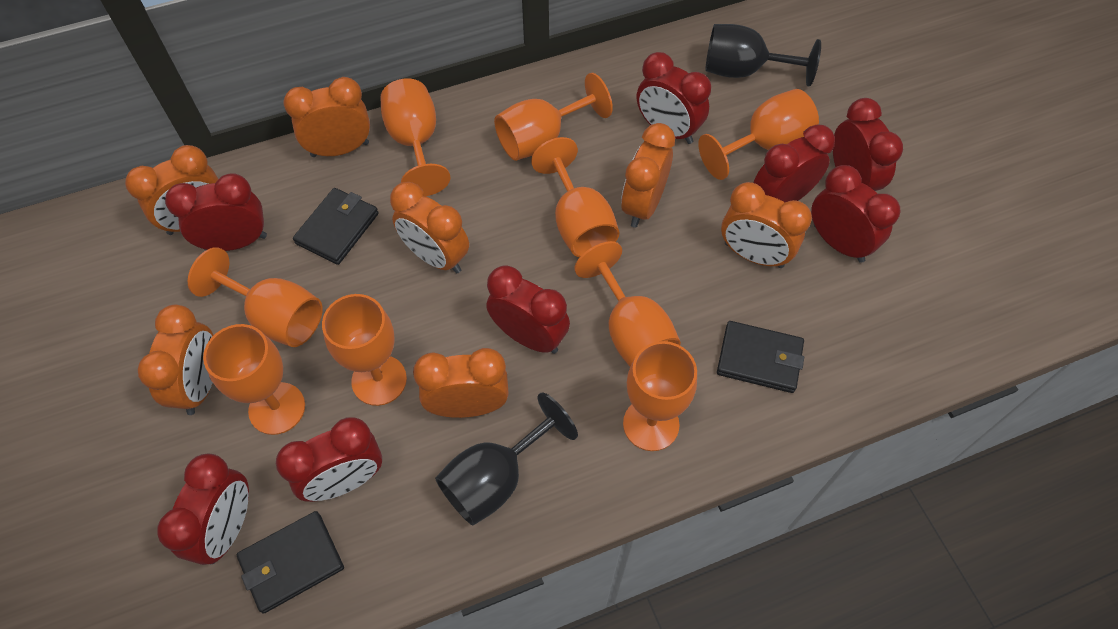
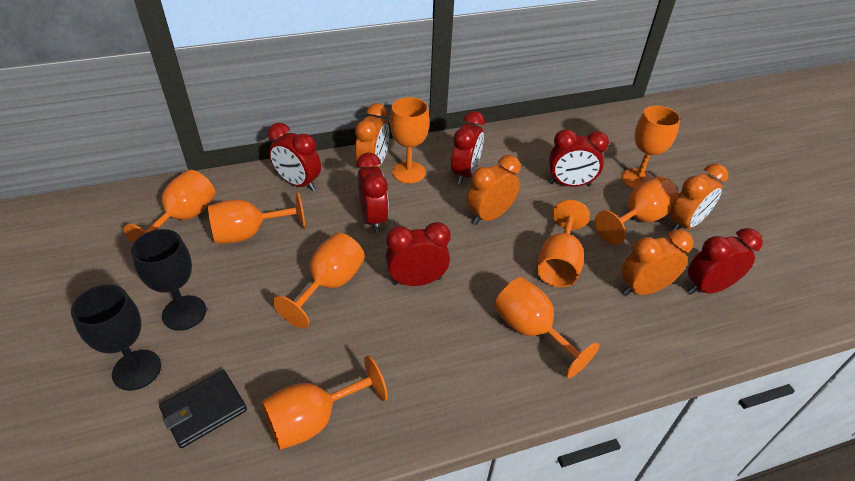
black wallet: [236,511,344,614] [293,188,379,265] [717,321,804,393] = 3 -> [159,370,247,448] = 1
orange clock: [125,145,218,235] [137,305,214,415] [284,77,370,157] [390,182,469,274] [413,348,509,418] [621,123,675,228] [721,182,812,268] = 7 -> [355,103,389,168] [467,155,521,225] [621,229,694,296] [670,164,728,231] = 4
red clock: [157,453,249,565] [165,174,267,251] [276,418,382,502] [486,265,570,354] [637,52,711,144] [754,124,835,202] [811,165,901,263] [833,98,903,191] = 8 -> [268,123,321,191] [356,153,389,233] [386,222,451,286] [451,111,485,185] [549,129,609,187] [688,228,763,295] = 6

